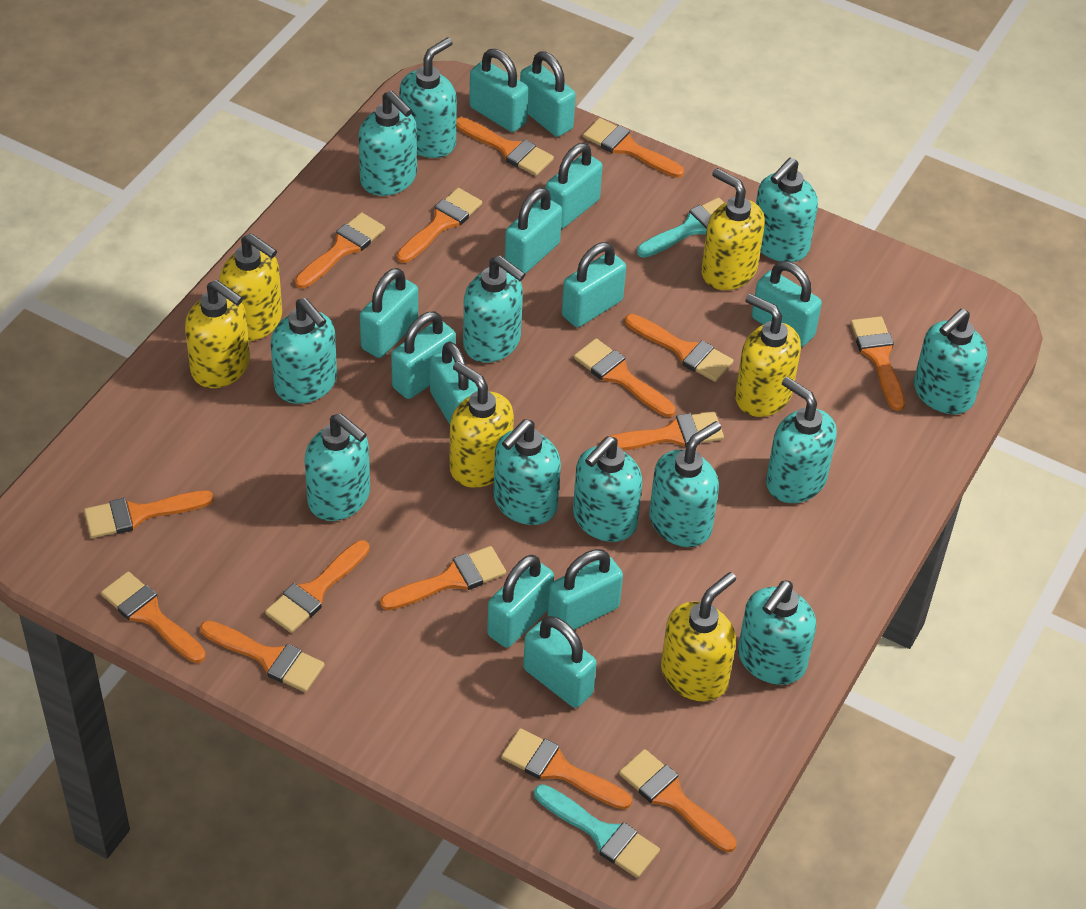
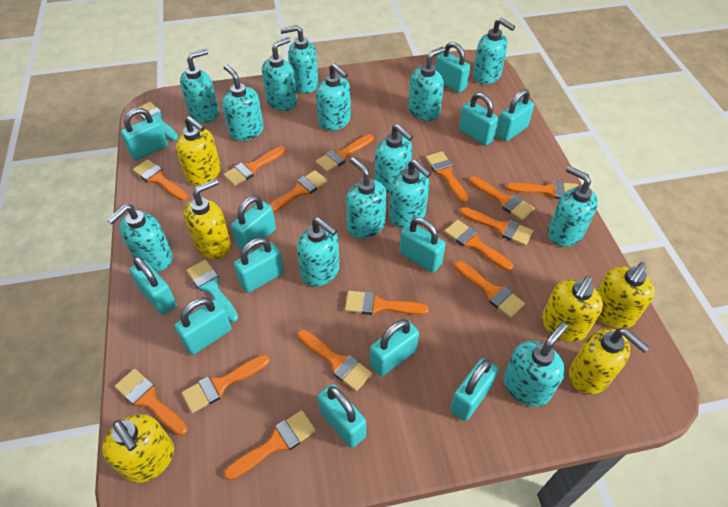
turquoise soap dispenser: [271,298,337,404] [304,413,370,521] [359,91,417,196] [399,37,457,158] [463,255,525,363] [493,419,561,525] [573,436,642,542] [649,421,721,547] [738,580,816,685] [756,158,818,262] [766,377,837,503] [914,308,987,414] = 12 -> [107,204,173,272] [180,49,219,123] [222,64,264,141] [262,37,297,111] [280,25,319,94] [297,217,340,287] [316,63,351,131] [346,157,387,238] [375,124,413,192] [389,160,431,228] [408,47,445,121] [473,18,515,84] [503,322,568,407] [548,166,598,247] = 14

